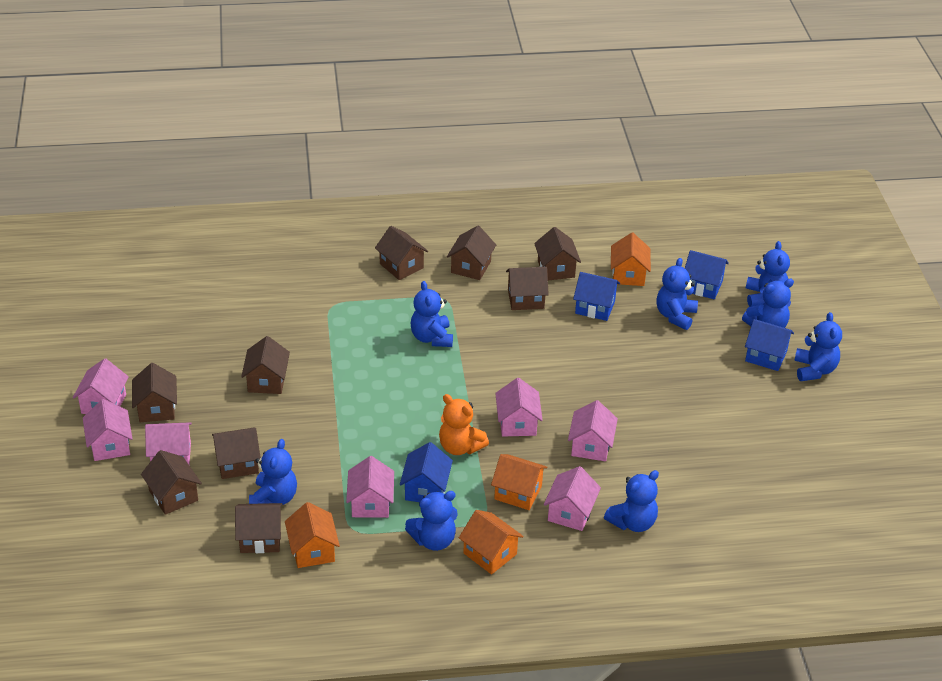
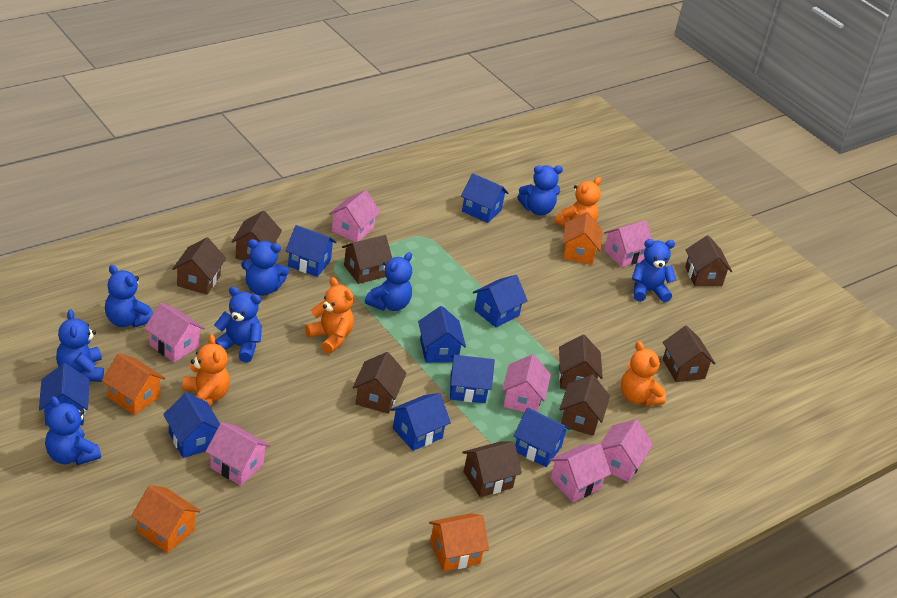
blue house: [400,442,453,502] [573,272,620,321] [685,250,729,299] [745,319,794,371] = 4 -> [39,363,89,426] [163,392,220,458] [285,225,336,277] [391,393,451,451] [418,306,466,363] [450,355,495,403] [461,173,508,223] [473,275,528,328] [513,408,570,467] = 9
orange teddy bear: [439,394,489,455] = 1 -> [182,334,230,406] [305,277,354,354] [554,177,601,227] [621,341,666,406] = 4

